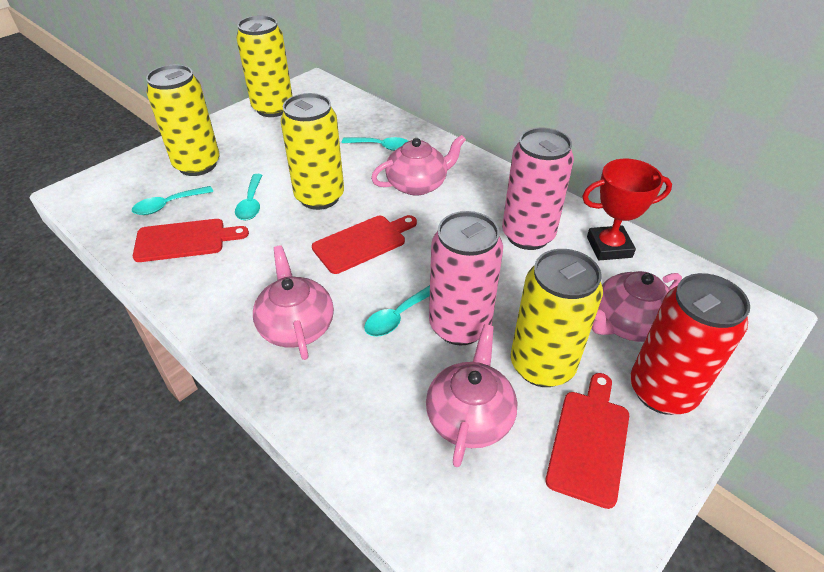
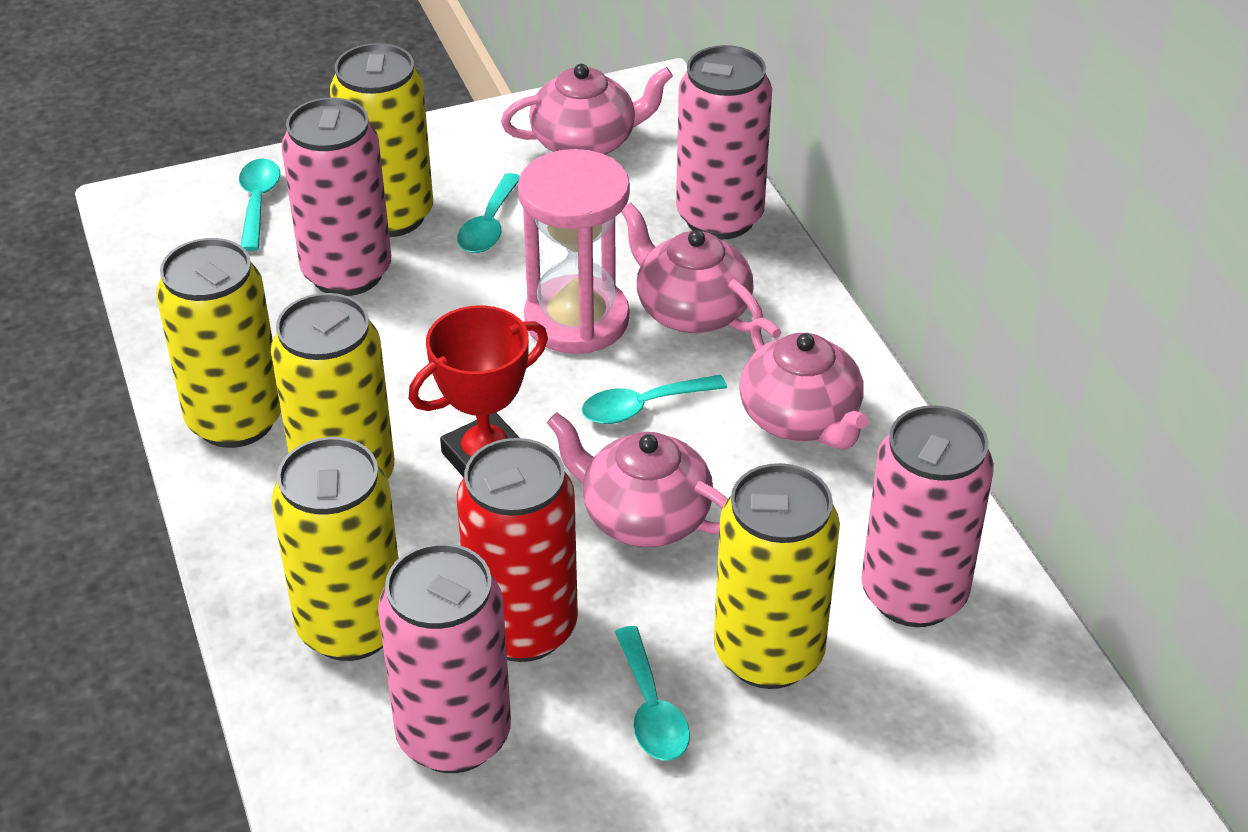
pink can: [429,211,503,346] [502,128,574,250] = 2 -> [281,98,391,296] [378,543,511,773] [676,45,772,240] [861,405,994,627] = 4
pink hourglass: none = 0 -> [518,149,630,354] = 1
red cutting board: [133,219,249,262] [312,215,417,274] [545,373,629,509] = 3 -> none = 0
yellow can: [146,65,220,176] [236,15,292,117] [280,93,344,210] [511,249,603,387] = 4 -> [156,238,281,448] [271,293,394,479] [271,437,399,661] [330,43,433,237] [714,463,840,689] = 5

